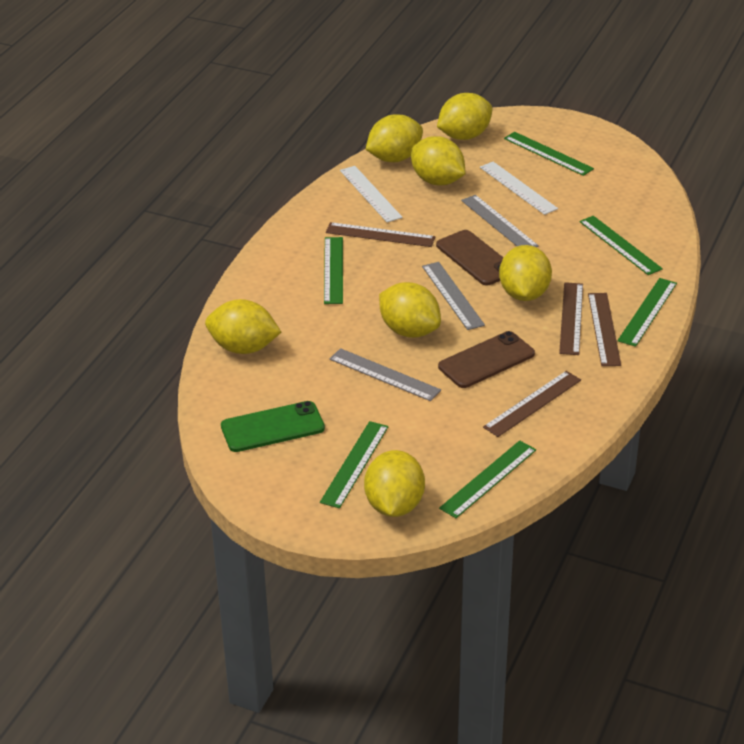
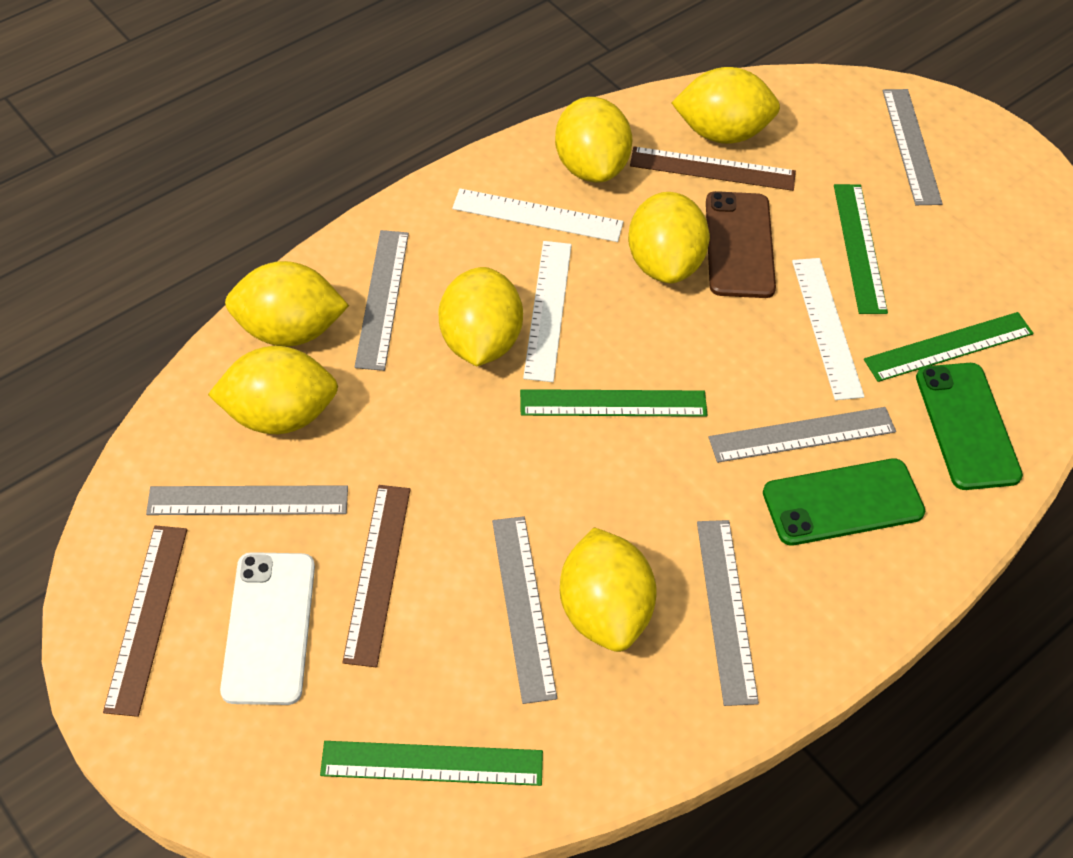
brown phone: [436,230,504,285] [438,331,535,388] = 2 -> [706,191,776,298] = 1
brown ruler: [326,222,435,247] [483,371,581,437] [559,282,583,355] [588,293,621,366] = 4 -> [103,525,187,717] [342,485,410,667] [630,146,796,191] = 3
green phone: [221,401,325,452] = 1 -> [763,458,925,546] [916,363,1023,490] = 2
green ruler: [320,421,388,508] [324,237,343,304] [439,440,536,518] [504,132,594,176] [579,216,663,275] [618,278,677,347] = 6 -> [320,741,543,786] [520,389,707,417] [834,184,888,314] [864,312,1033,382] = 4
grey ruler: [329,348,441,401] [422,262,485,330] [461,195,539,247] = 3 -> [146,485,348,515] [355,230,409,371] [492,516,557,704] [697,520,759,706] [708,407,896,463] [883,89,943,205] = 6
white phone: none = 0 -> [220,552,315,705] = 1
white ruler: [340,166,403,222] [480,162,558,215] = 2 -> [452,188,623,242] [523,241,572,382] [792,258,865,400] = 3

